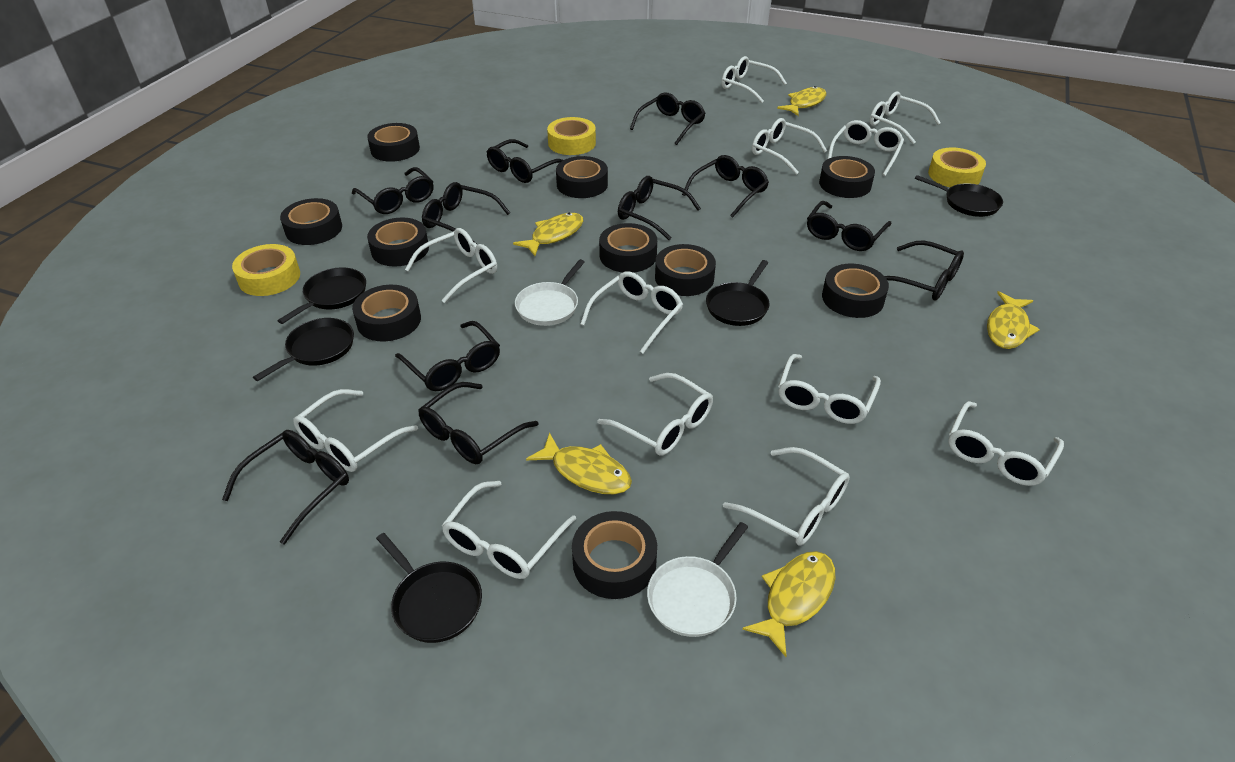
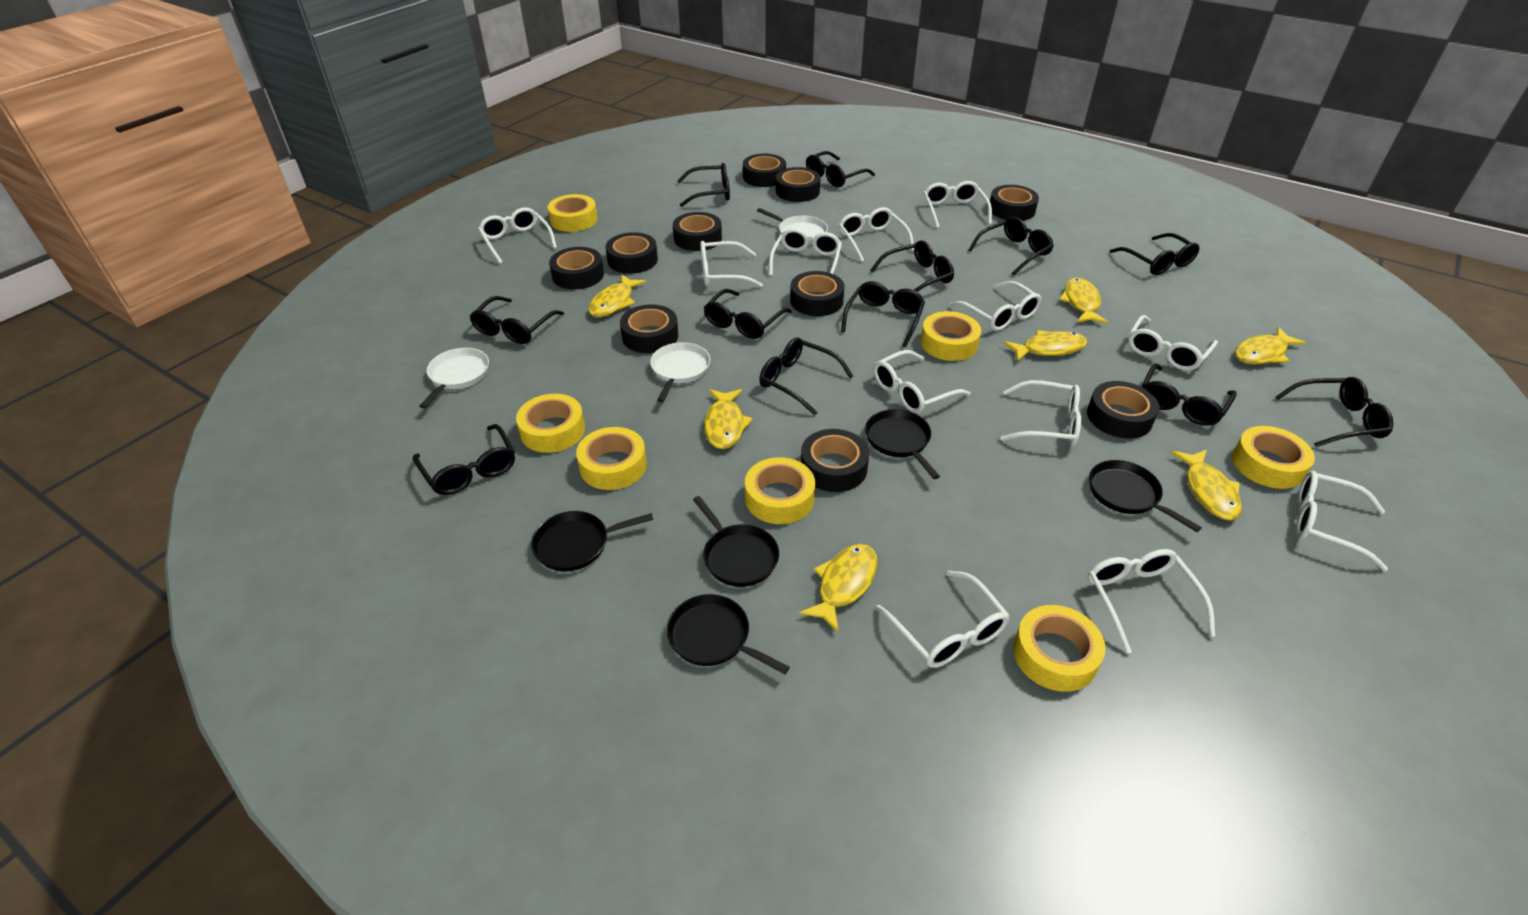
black glasses: [222,430,349,545] [352,167,434,214] [395,321,500,391] [419,382,539,464] [422,182,510,244] [487,139,563,183] [618,176,701,240] [630,92,706,145] [682,155,769,218] [807,201,891,251] [885,240,964,301] = 11 -> [413,424,515,495] [470,296,564,344] [677,163,730,207] [704,289,792,339] [759,337,854,415] [806,151,875,187] [841,281,925,347] [870,240,954,292] [969,217,1054,275] [1110,233,1200,275] [1142,363,1237,426] [1276,377,1393,447] = 12
white pan: [515,259,585,326] [647,522,748,637] = 2 -> [419,348,489,408] [650,342,710,402] [757,208,828,244] = 3
yellow fish: [513,213,583,256] [526,432,632,494] [742,551,835,657] [777,86,826,116] [987,291,1040,349] = 5 -> [588,274,646,317] [704,389,753,449] [799,544,878,632] [1004,330,1087,362] [1059,277,1108,324] [1171,450,1242,521] [1235,327,1306,364] = 7
yellow tape: [232,244,300,296] [547,117,596,155] [928,148,986,187] = 3 -> [516,394,585,453] [548,194,598,232] [576,427,647,490] [745,457,815,524] [921,311,981,361] [1013,605,1106,692] [1232,426,1315,489] = 7

